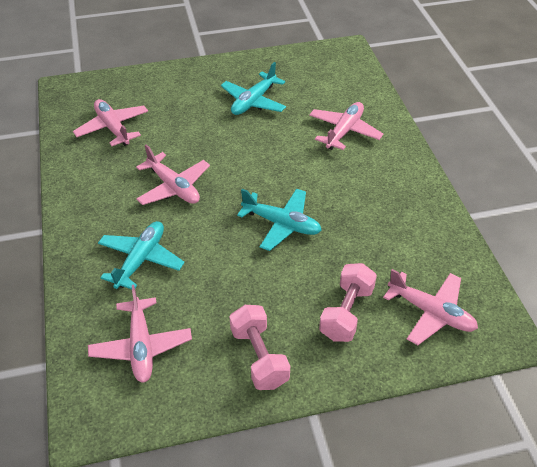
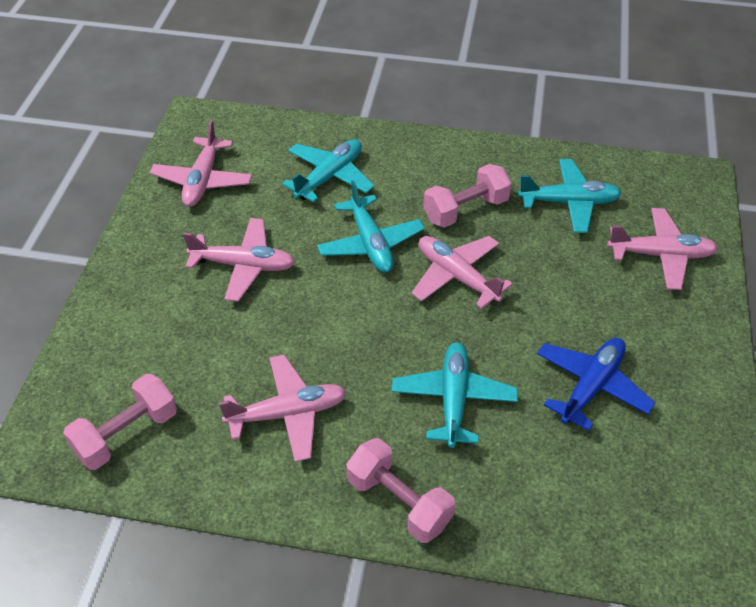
blue plane: none = 0 -> [537,338,655,431] = 1
pink dumbbell: [230,305,290,390] [319,263,377,342] = 2 -> [63,374,177,470] [346,438,455,543] [423,164,512,228] = 3
turquoise plane: [98,221,185,289] [221,62,286,115] [237,189,322,251] = 3 -> [282,139,374,202] [317,180,425,273] [392,342,518,448] [518,159,621,233] = 4

